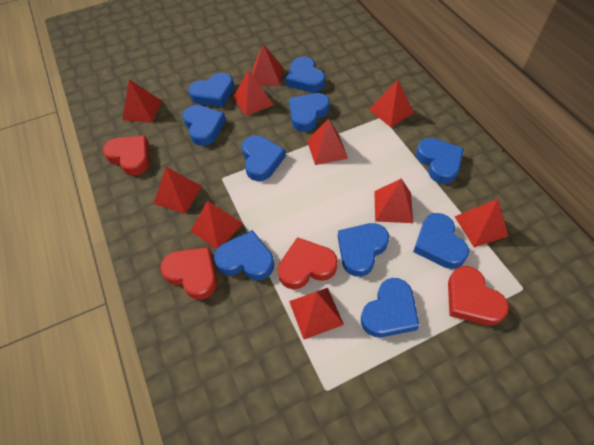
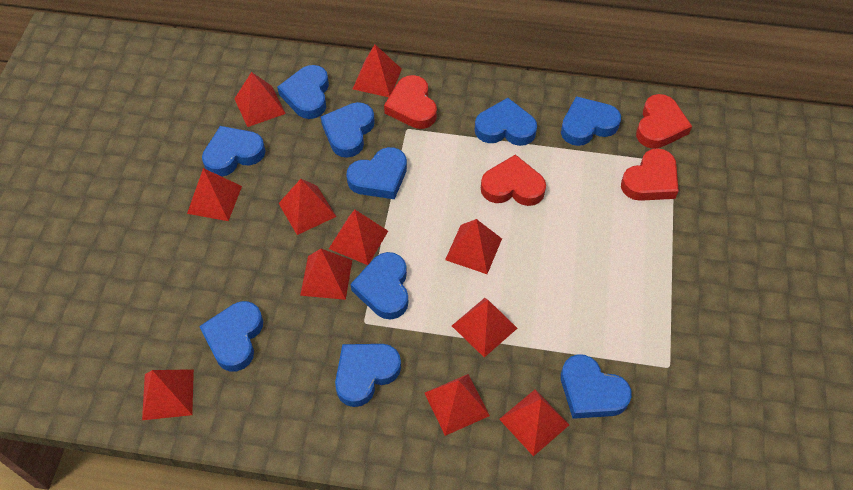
red pyramid: [123,79,162,123] [154,167,202,214] [191,200,243,249] [233,70,273,116] [252,44,282,86] [289,288,344,339] [307,119,348,165] [369,80,414,127] [374,179,413,223] [454,199,508,247] = 10 -> [142,369,194,420] [187,168,242,221] [235,72,286,127] [278,179,336,235] [300,249,352,300] [329,210,388,265] [353,45,402,97] [425,374,490,436] [445,219,502,274] [452,298,518,357] [499,389,569,456] = 11

